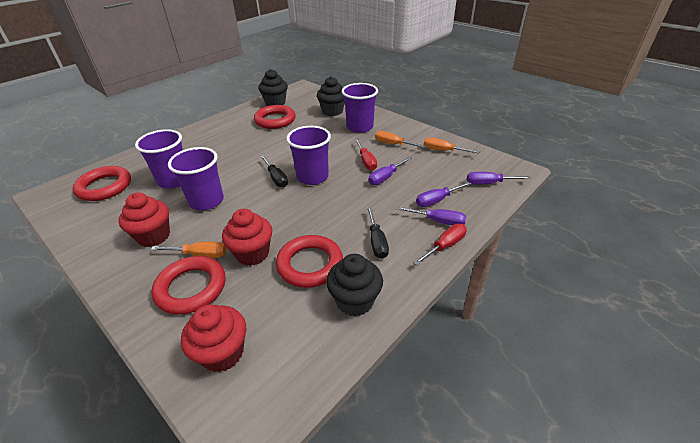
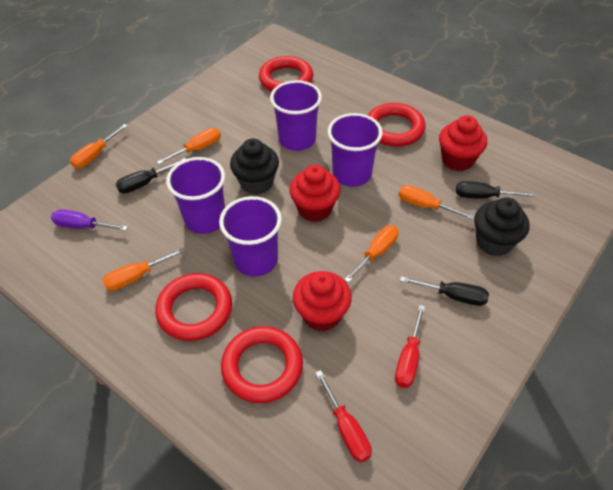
black cupcake: [258,69,288,106] [317,76,345,116] [326,254,383,316] = 3 -> [230,138,279,195] [474,197,529,256] = 2
black screwdriver: [261,155,288,187] [367,207,389,259] = 2 -> [115,158,185,193] [400,276,489,306] [456,181,535,199] = 3
orange screwdriver: [151,242,226,258] [375,131,427,148] [424,137,480,153] = 3 -> [70,124,127,168] [103,248,185,291] [157,128,221,164] [344,225,399,283] [399,185,475,220] = 5
purple screwdriver: [369,157,412,185] [396,206,466,225] [416,182,471,207] [467,172,531,185] = 4 -> [51,209,128,231] = 1

